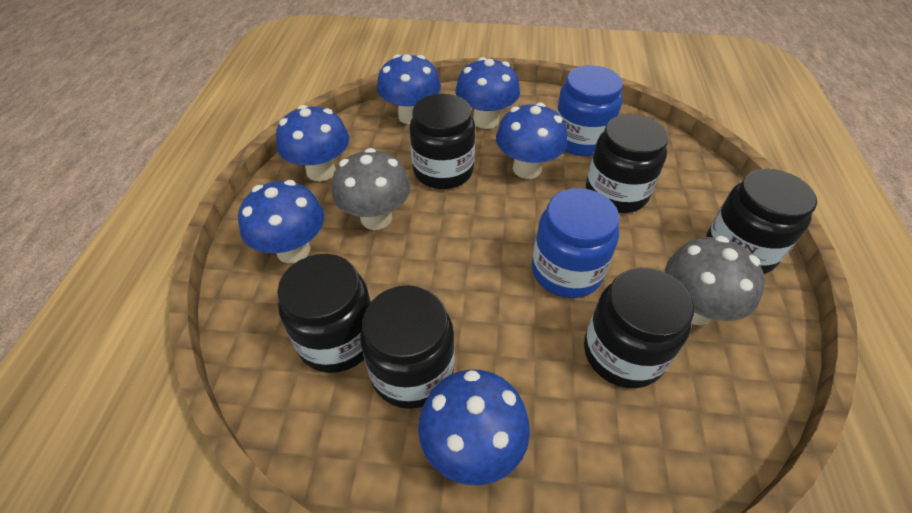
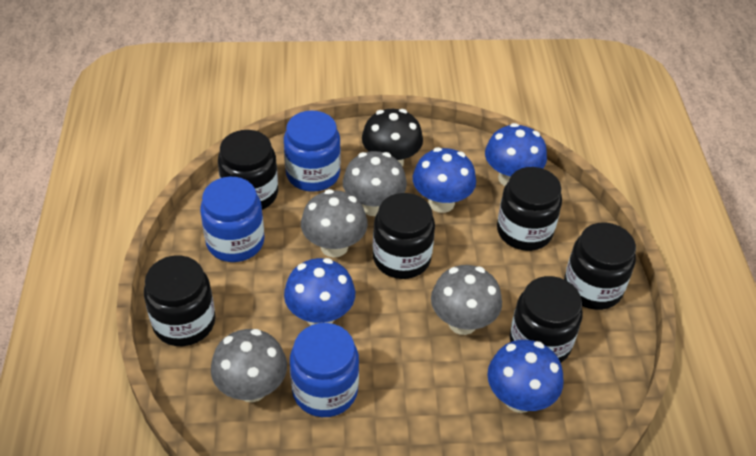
black mushroom: none = 0 -> [362,109,423,167] = 1
blue jar: [532,188,619,298] [556,65,623,156] = 2 -> [200,177,265,262] [284,111,341,192] [290,323,359,417] = 3
blue mushroom: [238,180,324,263] [276,105,349,181] [377,54,441,124] [418,369,530,486] [455,57,520,129] [496,103,567,179] = 6 -> [284,258,355,325] [413,147,476,213] [485,123,547,186] [487,340,564,413] = 4
grey mushroom: [332,148,411,230] [665,236,765,325] = 2 -> [211,329,287,402] [301,189,368,258] [343,151,407,216] [431,265,502,335] = 4

